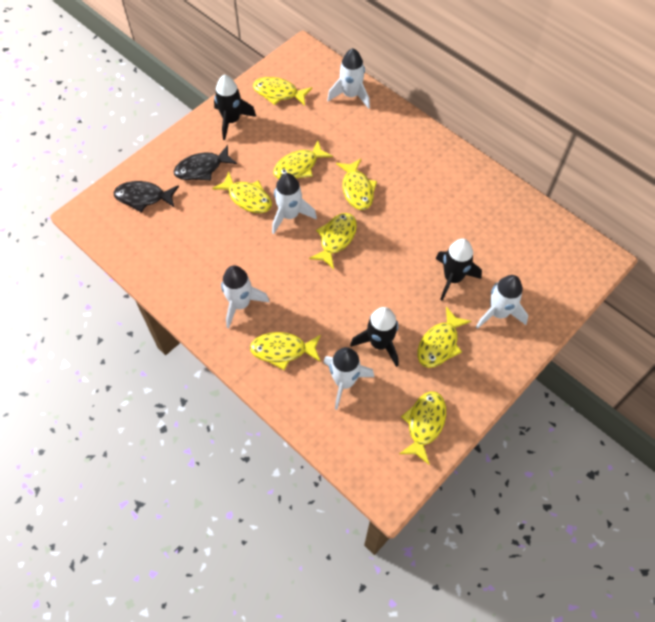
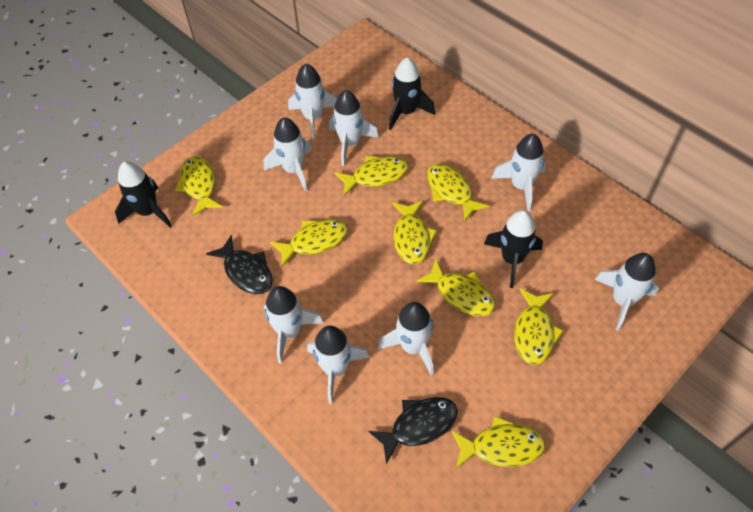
white rocket: [221,266,270,328] [272,173,317,234] [323,347,374,410] [327,48,370,109] [476,275,528,329] = 5 -> [264,117,312,191] [264,286,323,364] [288,64,337,140] [307,326,370,404] [329,90,379,166] [378,302,434,376] [491,134,546,211] [595,253,659,331] = 8

